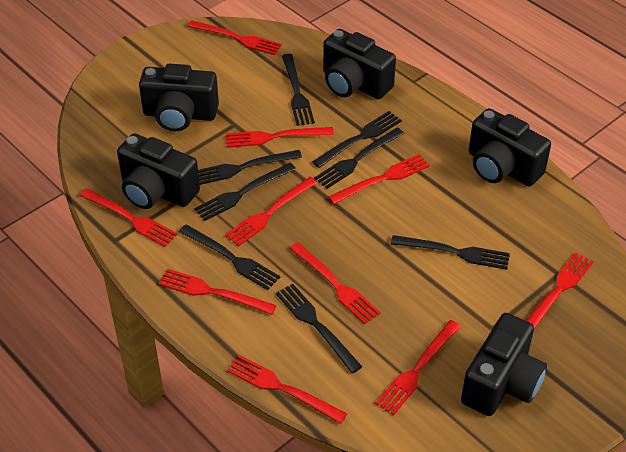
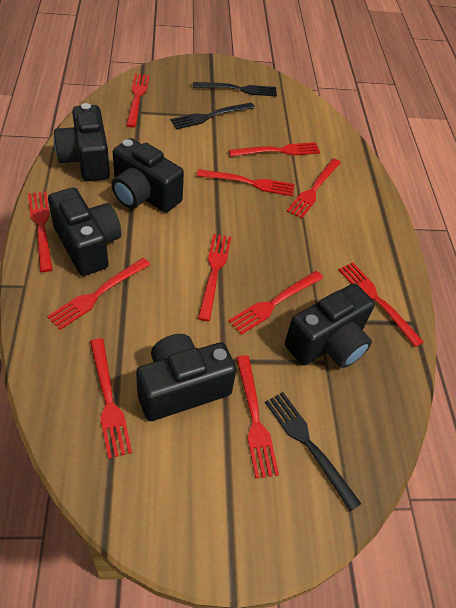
black fork: [179,224,280,290] [194,163,296,221] [198,150,302,185] [276,284,362,373] [282,54,315,126] [312,111,402,168] [314,128,404,189] [391,235,510,270] = 8 -> [170,103,255,129] [193,82,277,97] [265,392,361,511] = 3
red fork: [79,188,178,247] [158,269,277,315] [187,20,282,55] [225,177,318,247] [226,127,334,148] [227,355,347,424] [289,242,381,324] [328,154,430,204] [375,320,461,415] [526,252,593,330] = 10 -> [28,192,53,272] [47,258,151,330] [90,338,132,459] [126,74,150,128] [197,169,294,196] [198,234,231,321] [229,142,320,157] [229,271,323,335] [236,355,279,479] [287,158,341,219] [338,262,423,347] = 11

